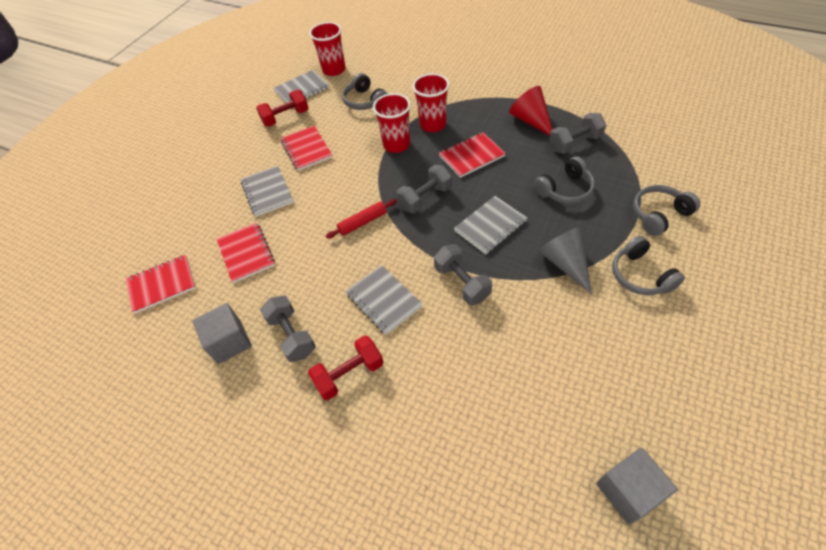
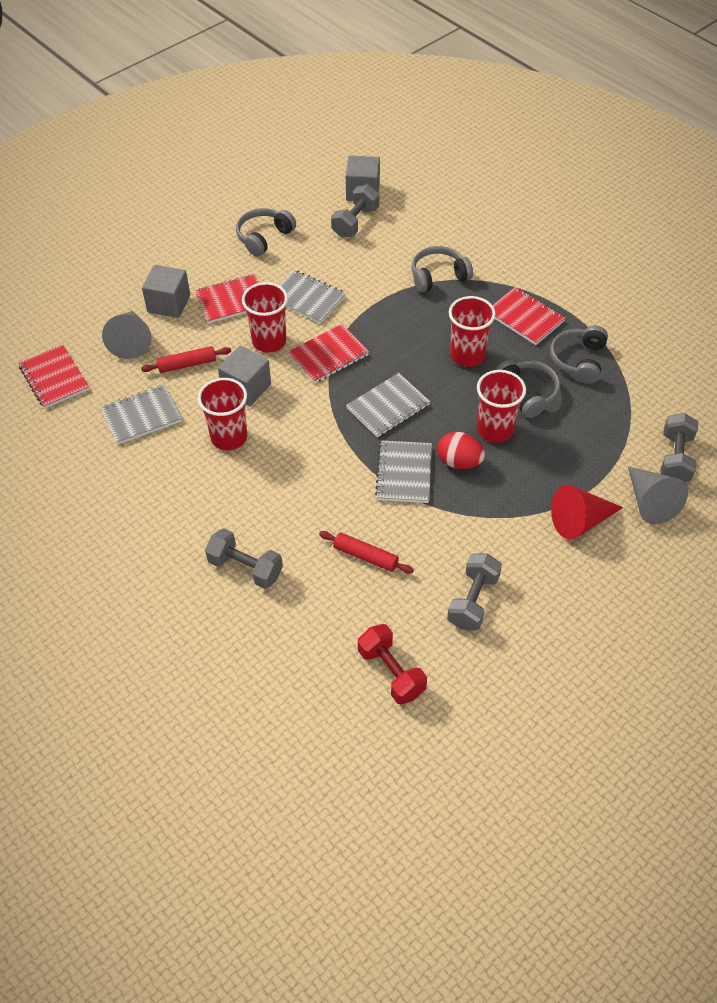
grey cone: [538,227,592,294] = 1 -> [102,311,152,359] [628,466,688,524] = 2
grey cube: [192,303,252,364] [596,448,678,525] = 2 -> [142,265,190,318] [218,346,271,406] [346,156,380,201] = 3
red cup: [309,22,346,76] [373,93,411,153] [412,73,450,132] = 3 -> [198,378,247,451] [242,282,288,353] [449,296,496,367] [477,370,526,443] = 4
red dumbbell: [256,90,308,127] [308,335,383,400] = 2 -> [358,624,427,704] = 1
red egg: none = 0 -> [437,432,485,469] = 1
red rolling pin: [326,199,397,239] = 1 -> [141,346,231,373] [319,531,414,574] = 2

